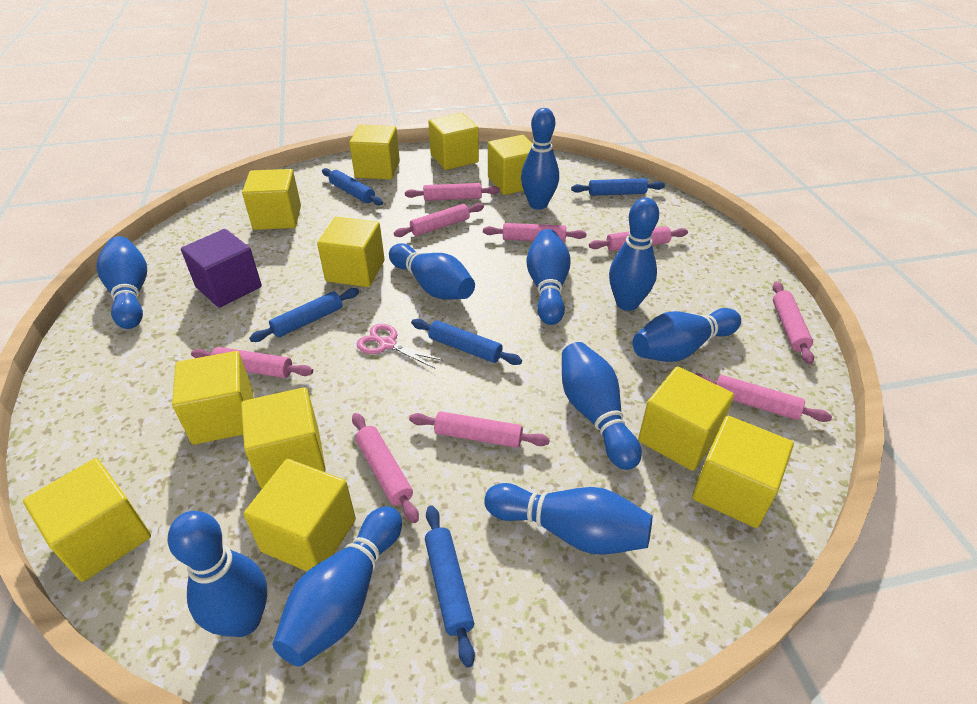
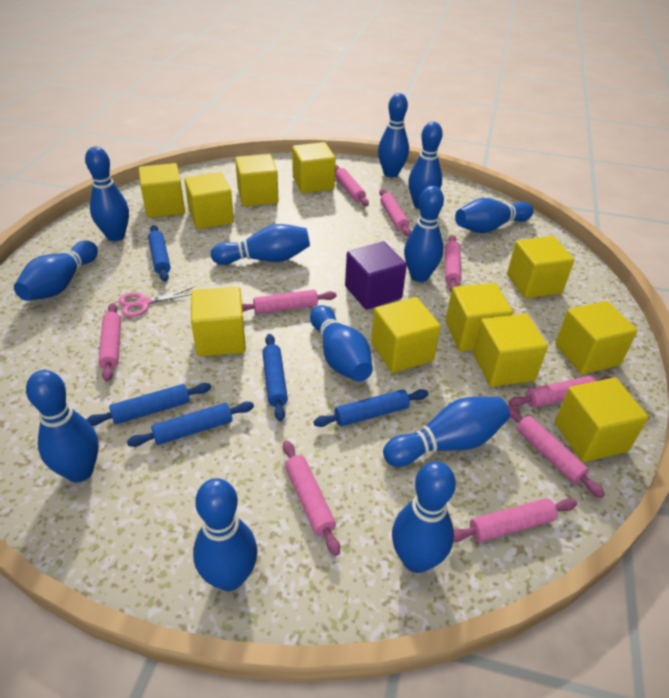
blue bowling pin: [96,236,147,329] [168,511,267,637] [273,506,402,666] [389,243,475,300] [484,483,652,555] [521,108,559,210] [526,229,571,325] [562,342,642,470] [609,197,659,311] [632,308,741,362] = 10 -> [14,241,98,301] [26,370,99,482] [85,147,129,241] [193,478,258,591] [211,224,310,265] [310,305,373,382] [378,93,409,177] [383,397,510,467] [392,461,456,573] [404,186,444,282] [408,122,443,209] [455,198,533,233] = 12

